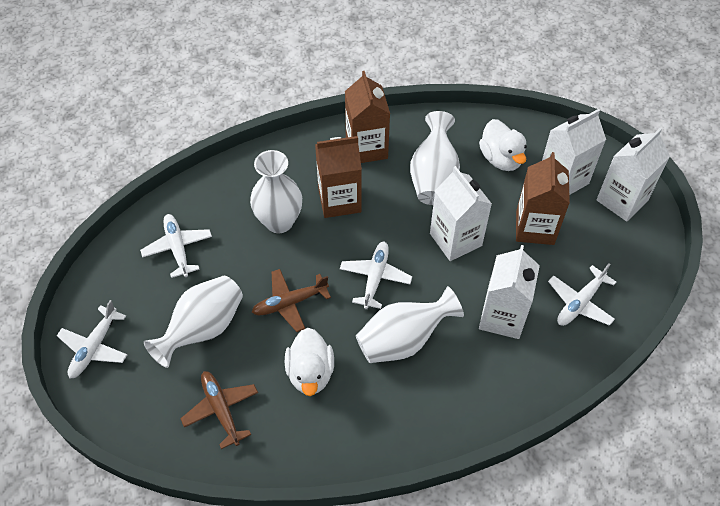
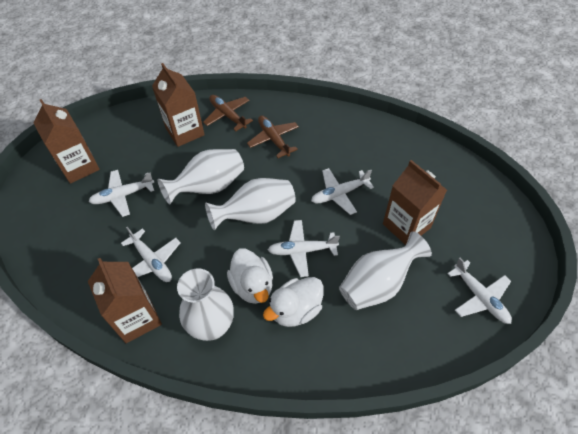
brown carton: [315,136,362,218] [345,71,390,163] [516,152,570,245] = 3 -> [34,99,100,184] [88,258,162,343] [152,63,205,147] [383,160,447,245] = 4
white carton: [430,166,492,261] [479,245,540,339] [542,109,606,195] [597,128,670,221] = 4 -> none = 0
white plane: [57,300,127,379] [140,214,212,278] [340,241,412,309] [548,263,616,326] = 4 -> [88,170,154,217] [121,227,181,282] [268,220,340,277] [311,168,374,215] [447,258,512,324] = 5

